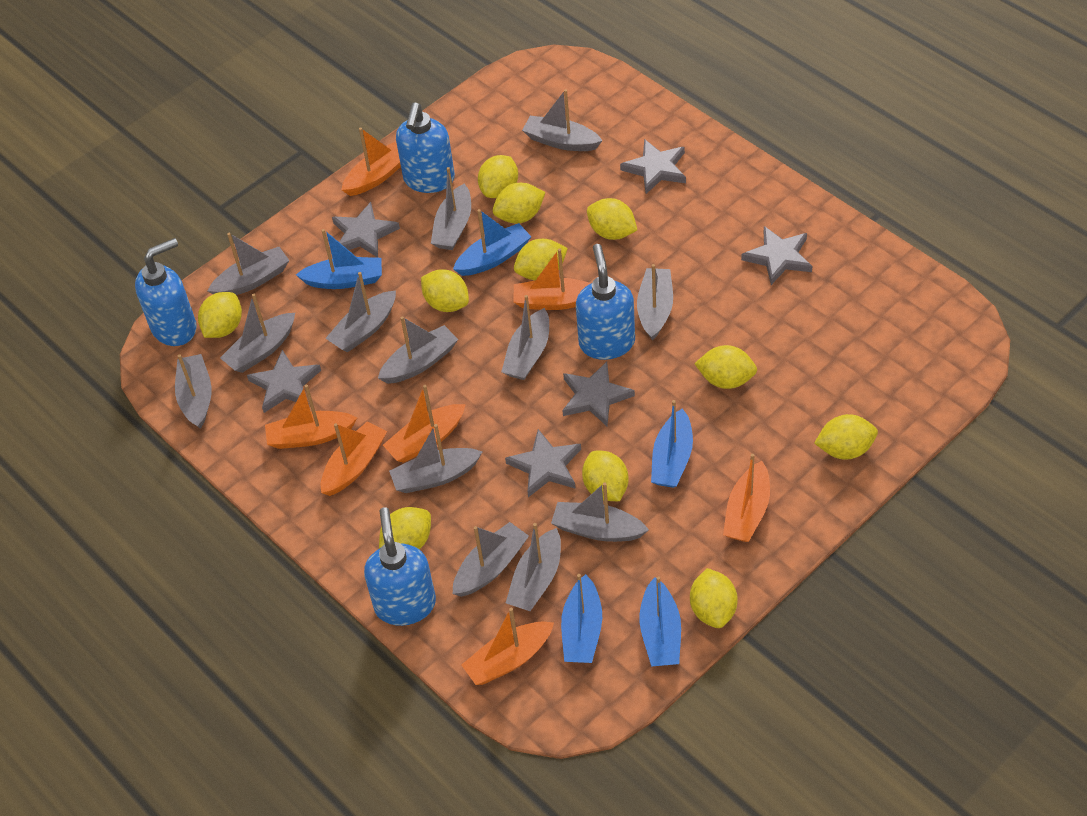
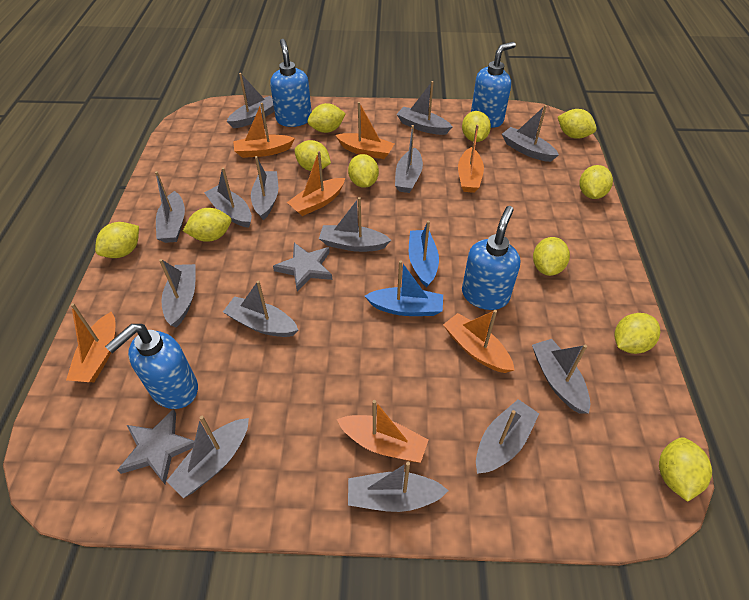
blue boat: [296,229,382,289] [453,209,531,276] [561,574,602,663] [639,576,681,667] [651,400,693,488] = 5 -> [365,261,443,316] [409,221,439,288] = 2
grey boat: [175,354,212,429] [208,233,290,295] [220,294,295,373] [326,272,396,352] [378,316,458,384] [389,424,482,493] [431,167,471,250] [453,522,529,597] [501,295,549,380] [506,523,561,611] [522,89,603,151] [551,482,649,542] [637,264,673,340] = 13 -> [155,171,185,243] [159,259,195,327] [166,416,249,498] [204,167,252,228] [223,281,298,337] [227,73,274,128] [251,156,278,220] [319,197,391,252] [348,462,449,512] [395,125,423,193] [396,81,452,135] [476,399,539,474] [502,105,559,162] [532,339,590,413] = 14
grey star: [247,350,321,413] [332,202,400,258] [505,429,581,497] [562,362,635,426] [620,139,686,194] [741,226,812,285] = 6 -> [117,409,195,484] [273,243,332,292] = 2

